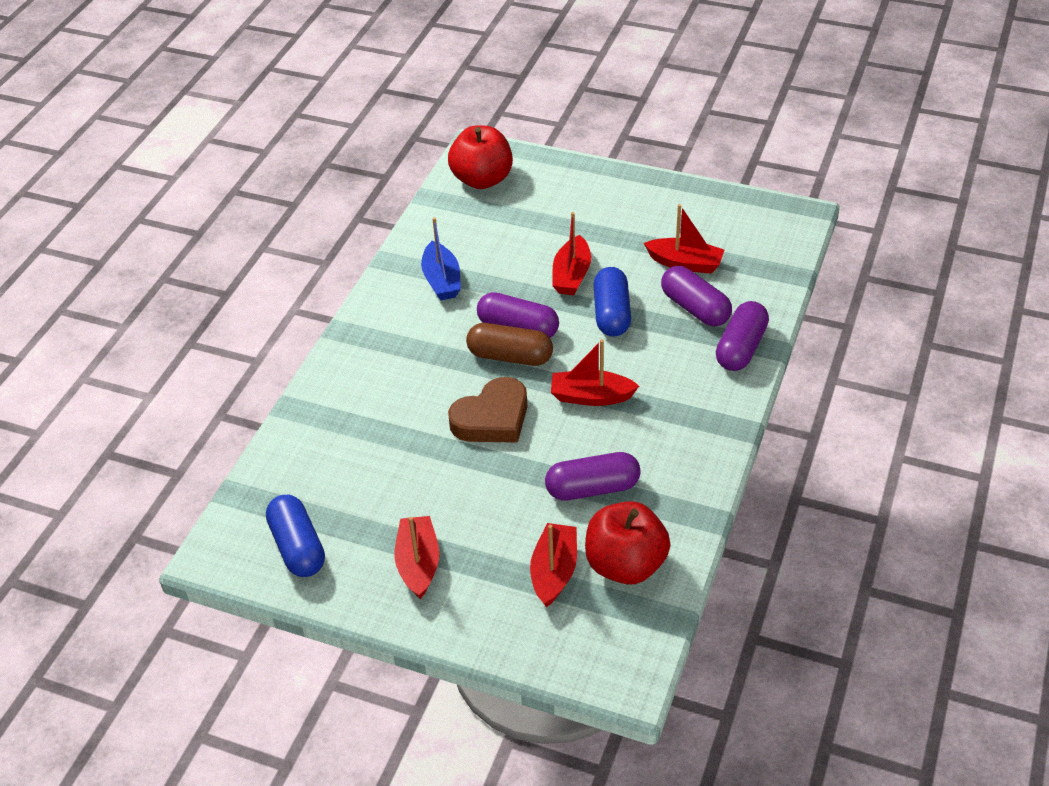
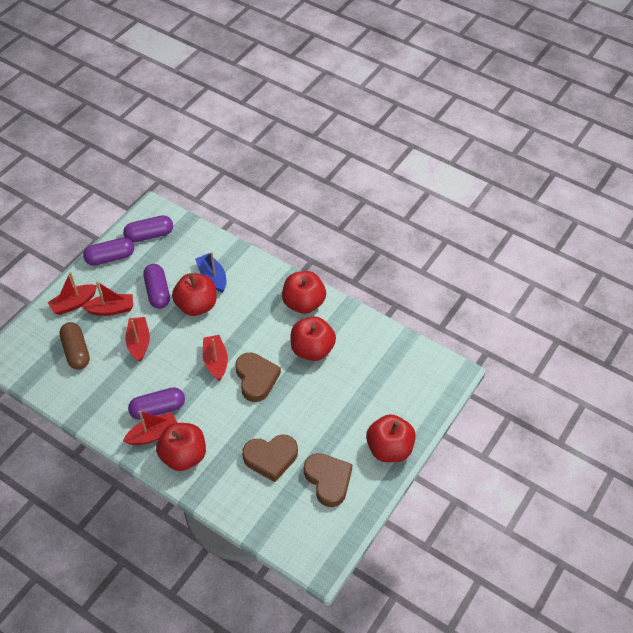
blue capsule: [266,495,325,577] [593,267,631,336] = 2 -> none = 0
brown heart: [448,377,527,443] = 1 -> [236,353,281,402] [242,435,298,482] [304,453,352,507] = 3
red apple: [448,125,513,189] [585,501,670,585] = 2 -> [156,423,206,471] [172,273,217,316] [282,271,326,314] [291,317,336,361] [366,414,416,462] = 5

